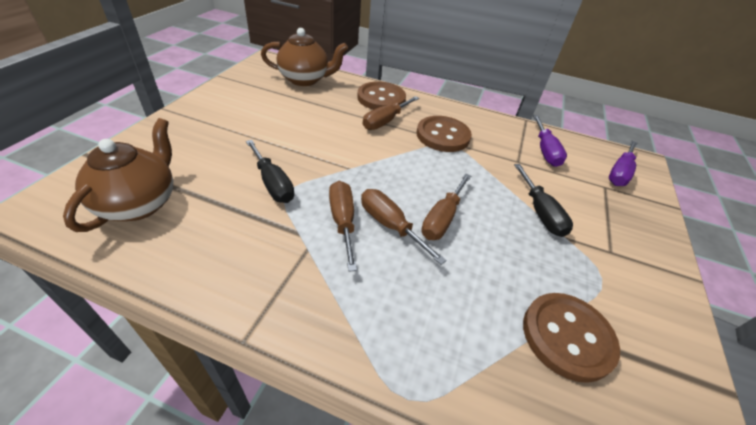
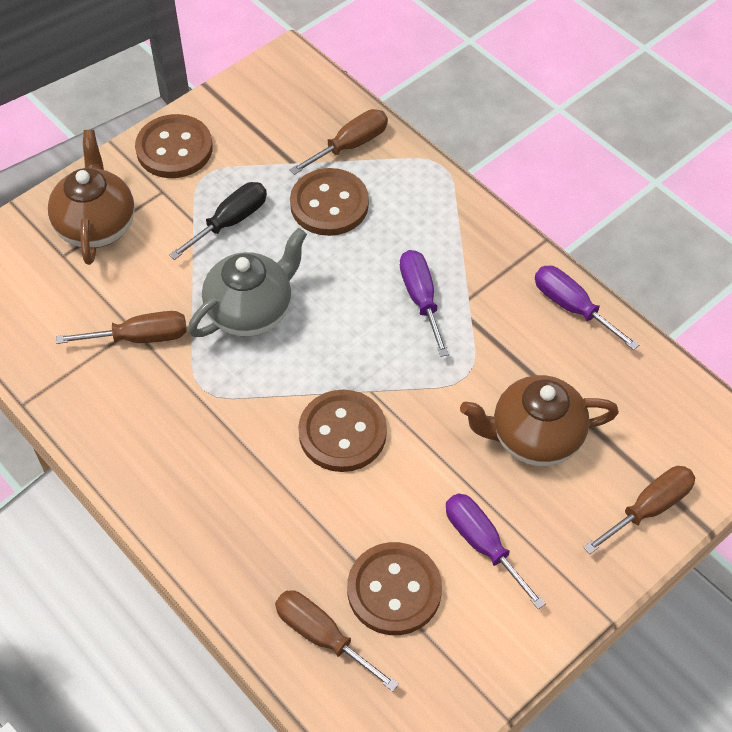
black screwdriver: [246,140,294,203] [514,164,573,237] = 2 -> [169,182,267,260] = 1
brown button: [357,81,406,110] [417,116,472,152] [523,293,620,383] = 3 -> [135,114,213,178] [290,168,369,236] [298,390,387,472] [347,542,442,635] = 4
grey teapot: none = 0 -> [188,228,307,337] = 1
purple screwdriver: [533,115,567,167] [609,141,637,186] = 2 -> [400,250,449,357] [446,494,546,609] [535,266,640,350] = 3

